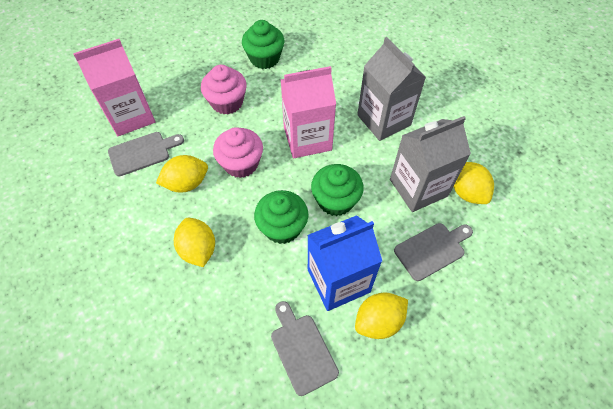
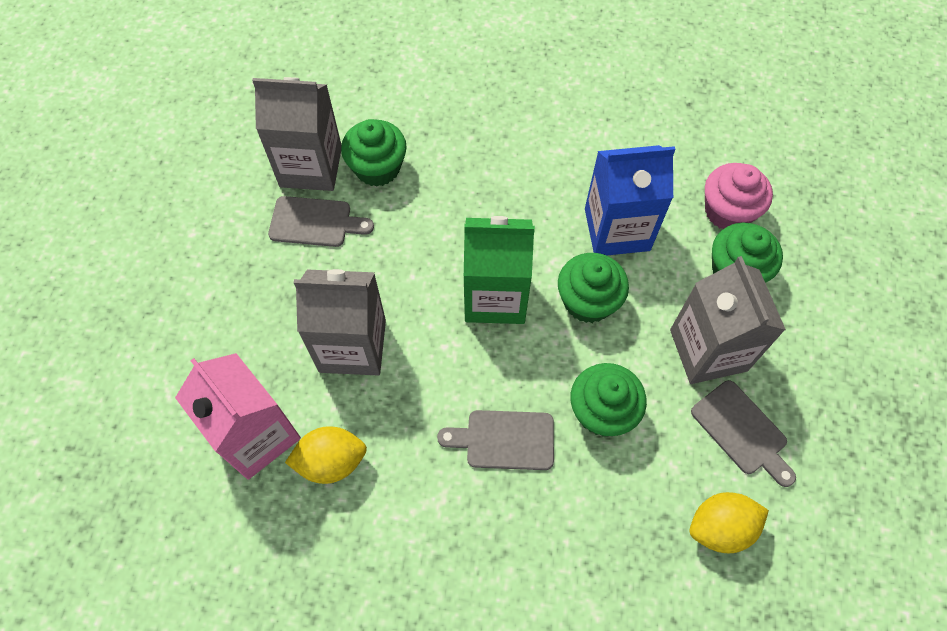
green carton: none = 0 -> [464,216,535,324] = 1
green cupcake: [242,20,284,69] [254,190,308,244] [311,164,364,216] = 3 -> [341,119,407,186] [558,253,629,323] [570,363,647,436] [712,223,783,283] = 4
grey carton: [357,37,426,141] [390,116,471,212] = 2 -> [252,77,342,191] [294,269,386,376] [670,256,786,384] = 3
pink carton: [73,39,156,136] [281,66,336,158] = 2 -> [175,353,301,480] = 1
pink cupcake: [201,65,246,114] [213,127,263,178] = 2 -> [705,163,773,229] = 1
yellow lemon: [156,155,208,192] [174,218,215,267] [355,293,408,339] [453,162,494,204] = 4 -> [285,426,367,484] [690,492,769,553] = 2

